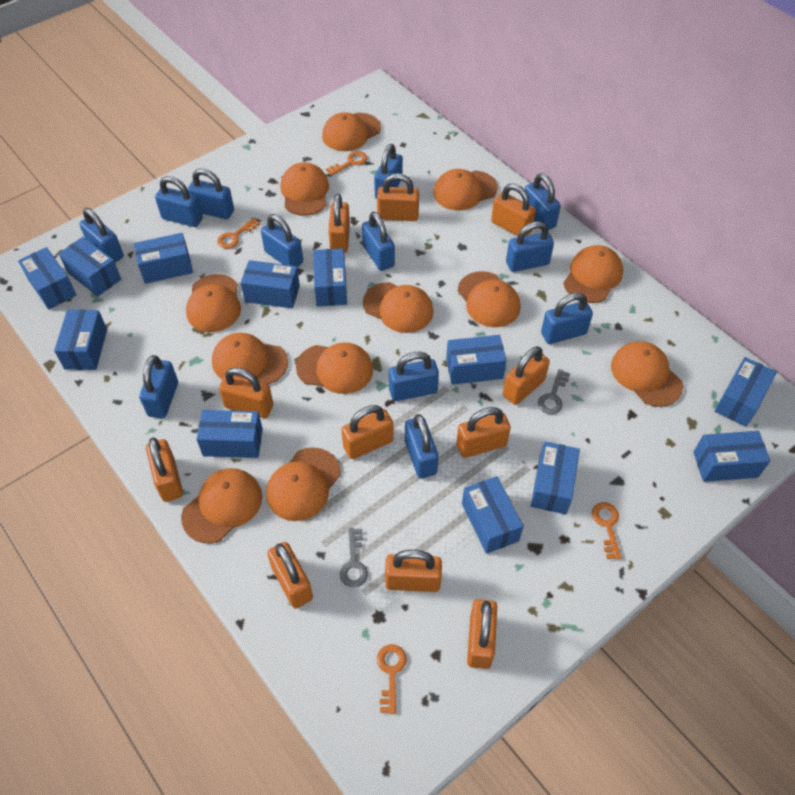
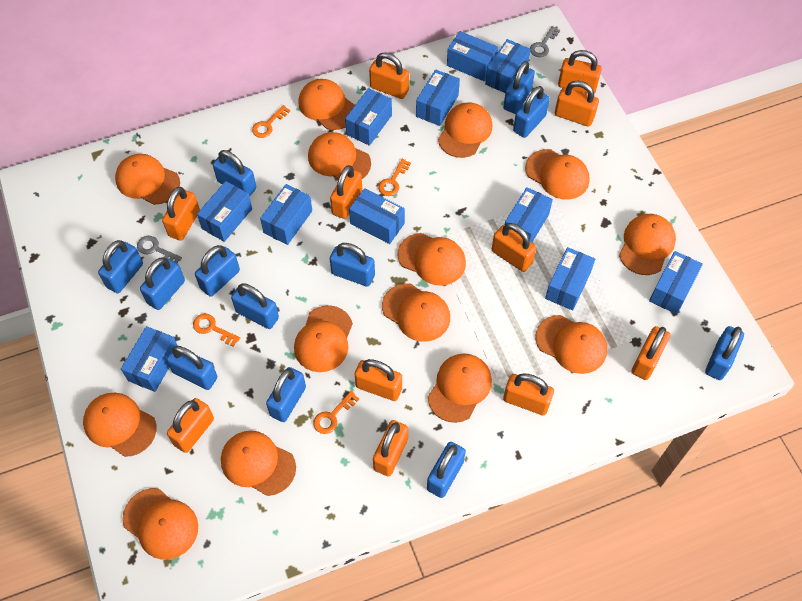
blue box: [18,247,77,309] [54,310,107,370] [58,237,121,296] [134,233,193,284] [196,410,263,458] [241,260,300,308] [313,248,347,306] [446,335,507,385] [462,476,524,554] [531,441,580,515] [693,431,770,482] [715,357,777,427] = 12 -> [121,326,178,392] [197,181,252,242] [260,184,312,245] [345,88,392,146] [349,188,405,244] [416,69,460,126] [447,31,498,81] [485,39,531,93] [505,187,553,243] [545,247,595,310] [649,251,703,314] = 11
orange cap: [181,468,262,544] [186,274,241,332] [212,333,288,384] [266,447,341,521] [280,162,329,216] [296,343,373,394] [322,112,381,151] [363,282,434,333] [433,169,498,210] [458,271,520,327] [563,245,623,303] [611,341,683,407] = 12 -> [83,393,157,457] [115,154,180,205] [123,488,198,560] [221,431,296,496] [294,305,353,372] [298,79,355,130] [308,132,371,179] [382,283,450,342] [397,233,466,286] [428,353,492,423] [438,102,492,158] [525,149,590,199] [535,315,607,374] [619,214,676,275] = 14

